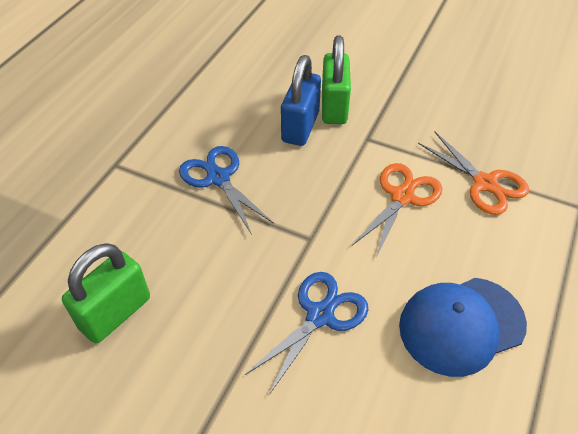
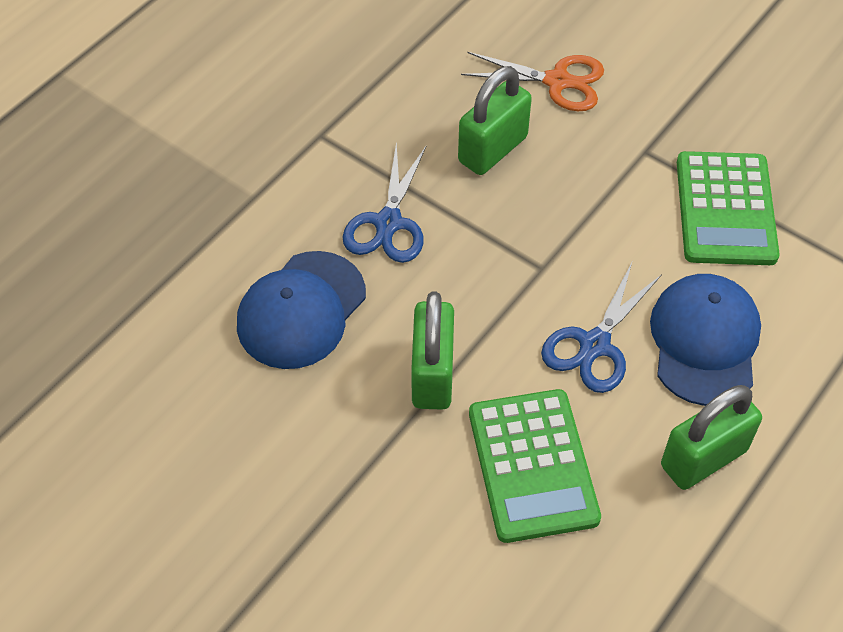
blue cap: [399,278,527,377] = 1 -> [237,251,366,369] [650,274,761,406] = 2
blue padlock: [281,55,321,146] = 1 -> none = 0
green calculator: none = 0 -> [469,389,601,543] [677,151,780,265] = 2
green padlock: [62,243,150,343] [322,35,351,124] = 2 -> [411,291,454,410] [458,66,532,175] [661,385,762,490] = 3
orange scissors: [352,163,442,258] [418,132,529,215] = 2 -> [461,52,604,111] = 1

